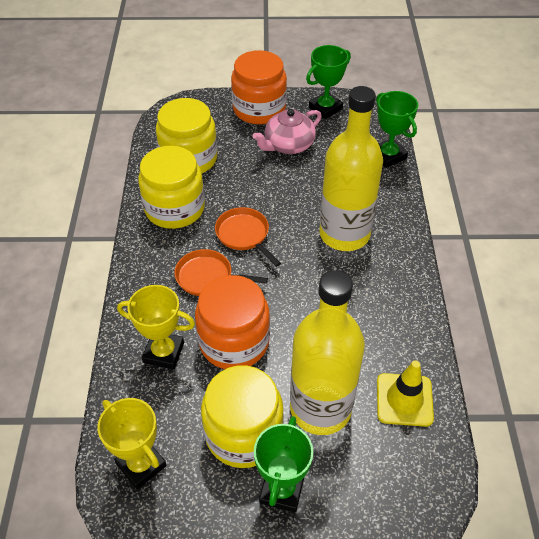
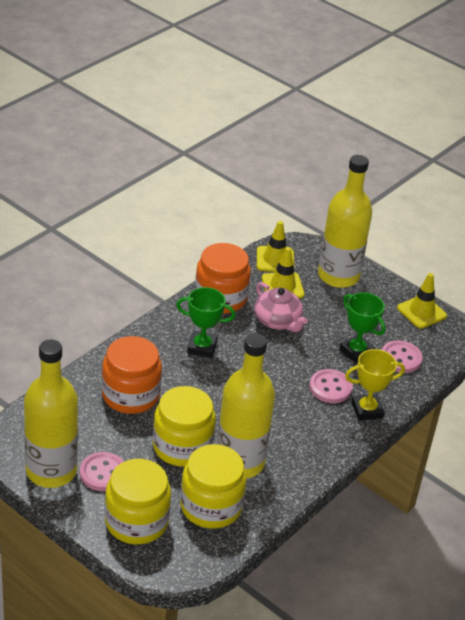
green trophy: [254,416,313,513] [306,45,351,119] [376,91,418,168] = 3 -> [176,287,235,358] [339,292,386,364] = 2
orange pan: [174,249,268,296] [215,207,281,267] = 2 -> none = 0
pink button: none = 0 -> [80,452,124,491] [309,369,353,403] [382,341,423,373] = 3
yellow bottle: [290,270,365,435] [319,86,383,251] = 2 -> [24,340,78,488] [217,333,275,478] [318,155,372,288] = 3
yellow traffic cone: [377,360,434,427] = 1 -> [257,221,294,272] [262,247,305,299] [397,273,447,329] = 3
yellow trophy: [97,398,167,490] [117,285,195,370] = 2 -> [345,349,405,421] = 1

